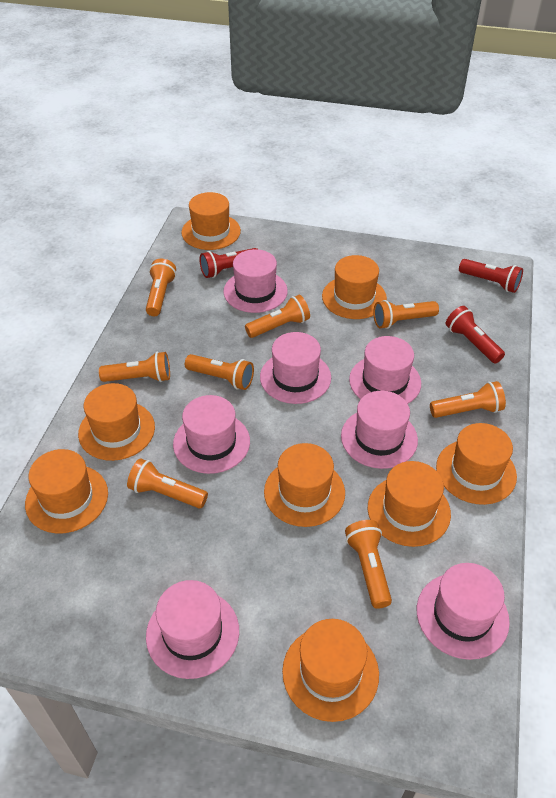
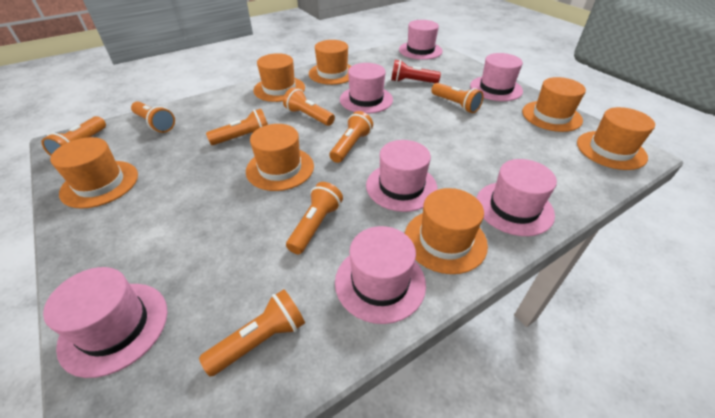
orange hat: [25,449,108,533] [78,383,155,461] [181,192,241,250] [264,443,345,527] [282,619,379,722] [322,255,387,319] [368,461,451,547] [436,423,517,505] = 8 -> [50,137,138,209] [246,124,314,191] [253,53,305,102] [309,40,351,85] [404,188,488,274] [522,77,586,132] [577,107,655,170] = 7
red flashlight: [199,248,257,278] [446,306,505,363] [459,259,523,293] = 3 -> [391,59,441,83] = 1

